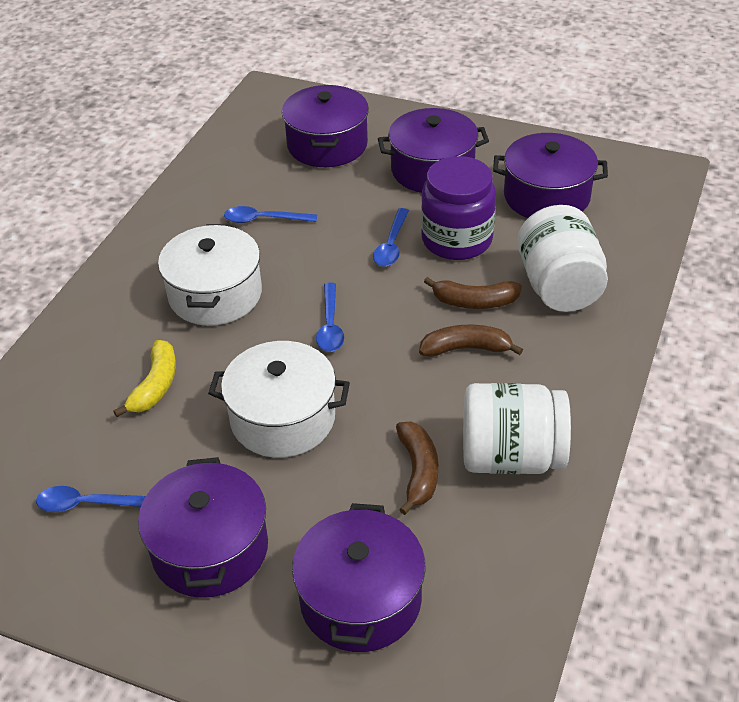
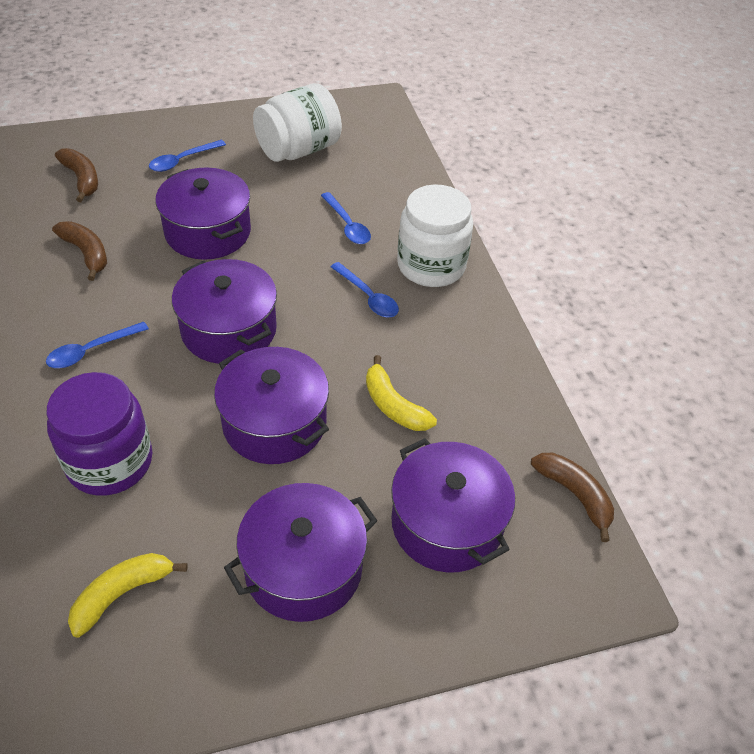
white pot: [158,224,262,326] [208,341,350,458] = 2 -> none = 0
yellow banana: [113,340,176,417] = 1 -> [68,553,187,637] [366,355,437,431] = 2

